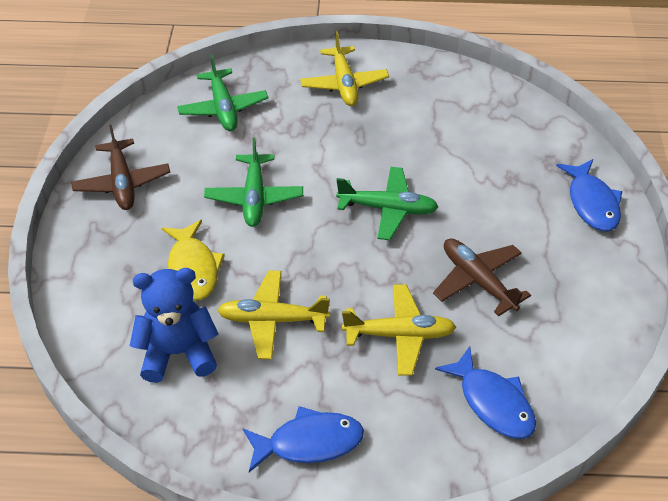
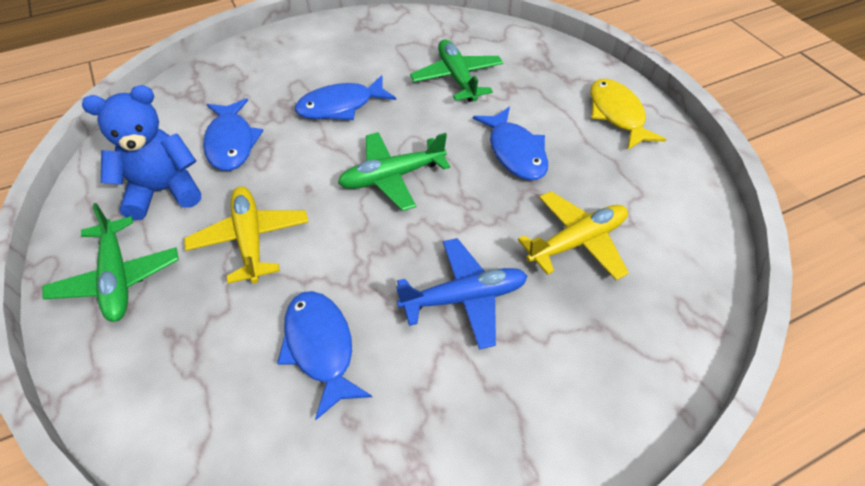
blue fish: [243,406,364,472] [435,346,536,439] [556,159,622,231] = 3 -> [203,98,264,171] [277,291,372,420] [295,75,396,120] [473,107,548,180] = 4
blue plane: none = 0 -> [396,238,527,350] = 1
brown plane: [71,125,170,210] [433,239,531,316] = 2 -> none = 0
yellow plane: [217,270,330,360] [300,31,389,106] [342,284,456,375] = 3 -> [184,186,308,284] [518,191,629,280] = 2

